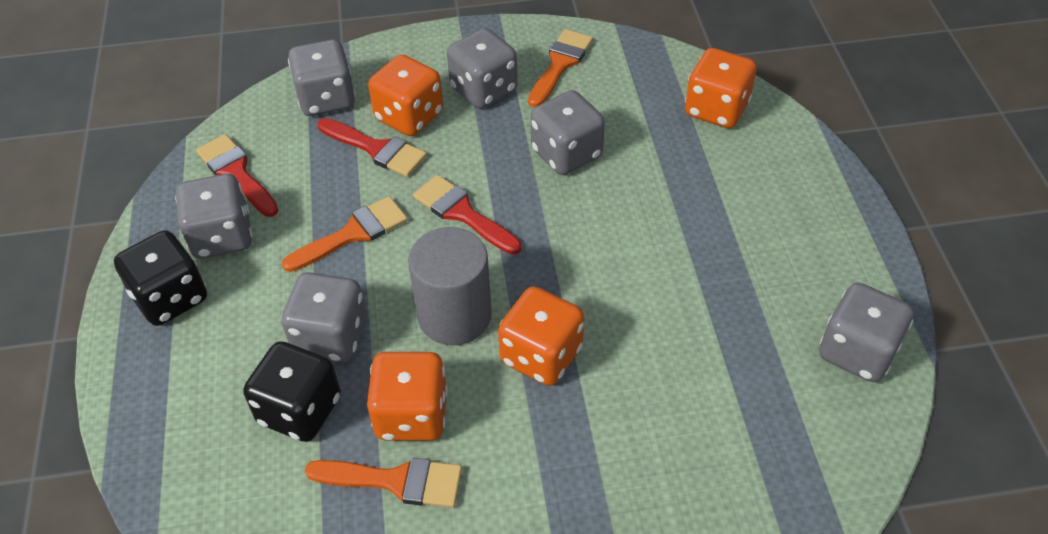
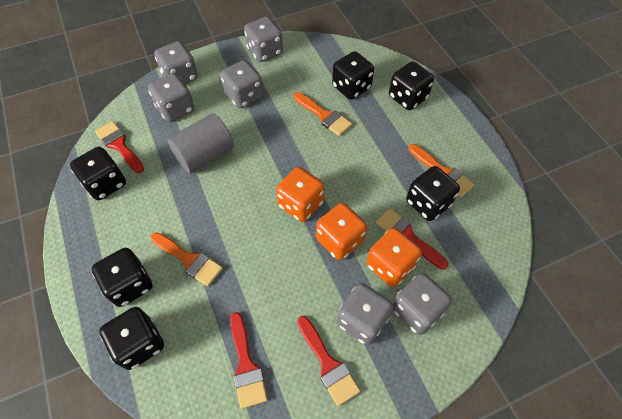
black dice: [114,230,207,326] [243,341,341,442] = 2 -> [70,147,126,200] [92,248,153,307] [99,307,164,370] [332,51,374,100] [389,61,434,110] [406,166,460,221] = 6
orange dice: [367,352,448,441] [368,54,443,136] [498,286,584,386] [685,48,757,128] = 4 -> [276,167,325,222] [316,203,367,260] [366,228,422,287] = 3
red brush: [196,134,279,217] [317,118,427,177] [413,175,521,255] = 3 -> [95,121,144,173] [230,312,268,409] [297,316,360,406] [375,208,448,270] = 4

